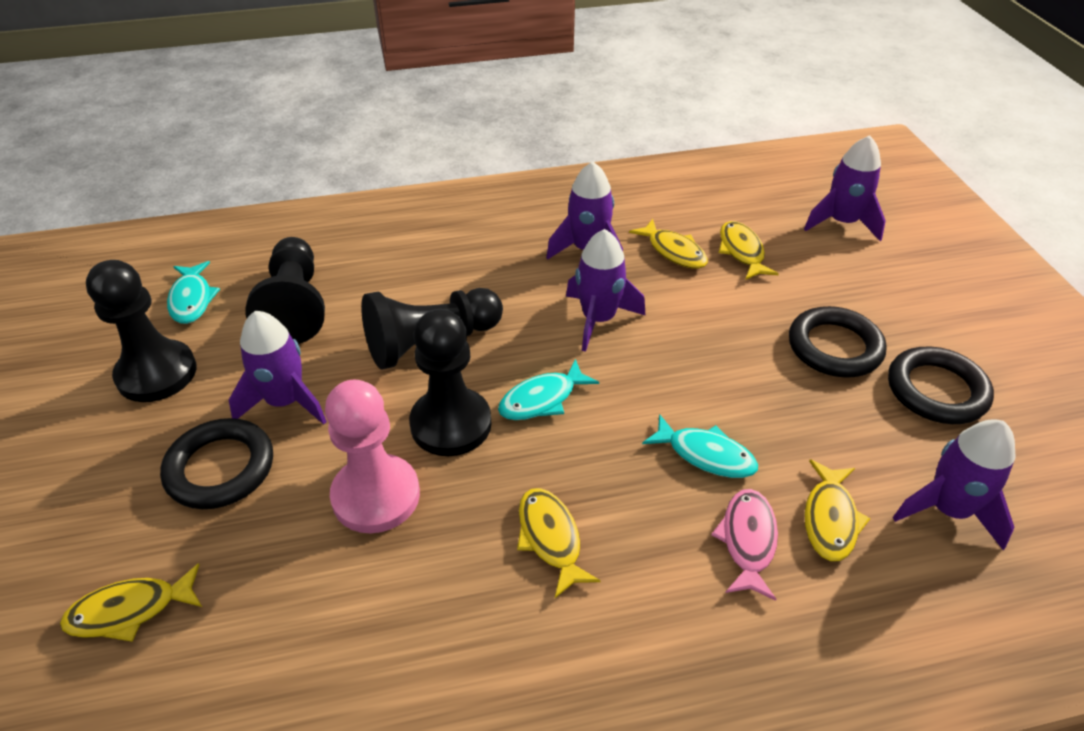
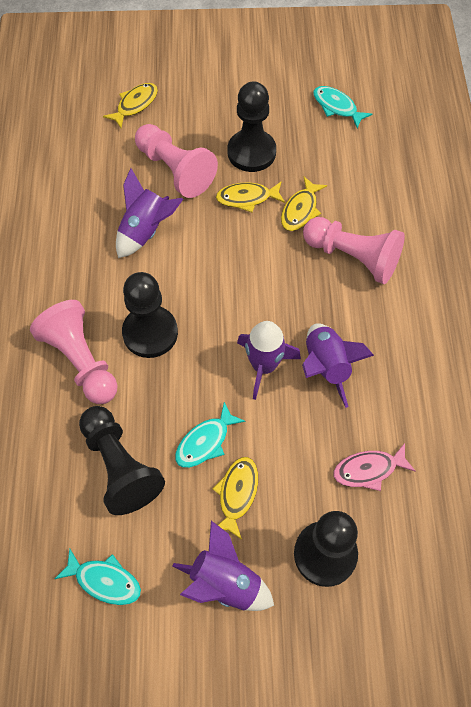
black ring: [160,418,273,509] [789,306,886,378] [888,346,994,424] = 3 -> none = 0
pink pawn: [325,380,420,533] = 1 -> [30,300,118,404] [135,124,218,198] [303,217,405,284] = 3
purple rocket: [229,311,327,425] [546,162,623,260] [566,229,646,352] [804,135,886,241] [893,419,1015,550] = 5 -> [116,168,183,258] [172,521,274,611] [237,321,301,400] [302,323,374,408] = 4
yellow fish: [60,563,202,642] [517,488,601,598] [629,219,708,269] [719,221,779,280] [804,459,871,562] = 5 -> [103,83,158,128] [213,457,258,540] [216,181,285,212] [281,177,327,231] = 4

